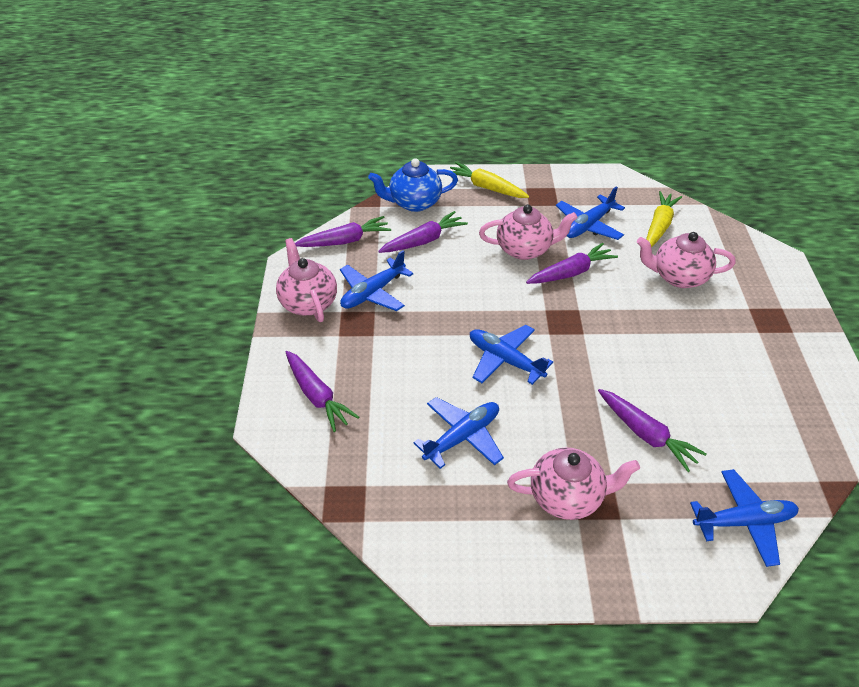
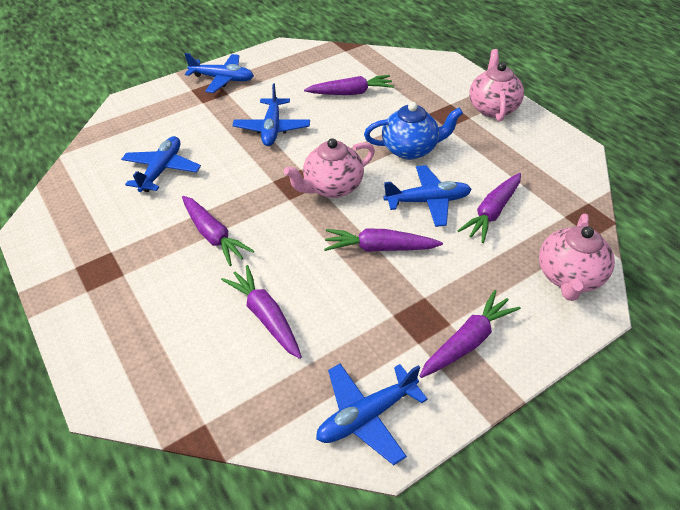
pink teapot: [276,238,337,322] [479,205,578,260] [507,447,640,520] [637,232,736,288] = 4 -> [284,138,375,198] [469,49,524,122] [539,214,615,301] = 3
purple carrot: [286,351,359,432] [295,216,391,247] [379,211,468,253] [526,243,618,284] [598,389,707,472] = 5 -> [182,196,254,266] [221,265,302,359] [304,75,394,95] [324,229,443,252] [419,290,521,378] [458,173,521,243] = 6
yellow carrot: [450,162,529,198] [646,191,682,247] = 2 -> none = 0

